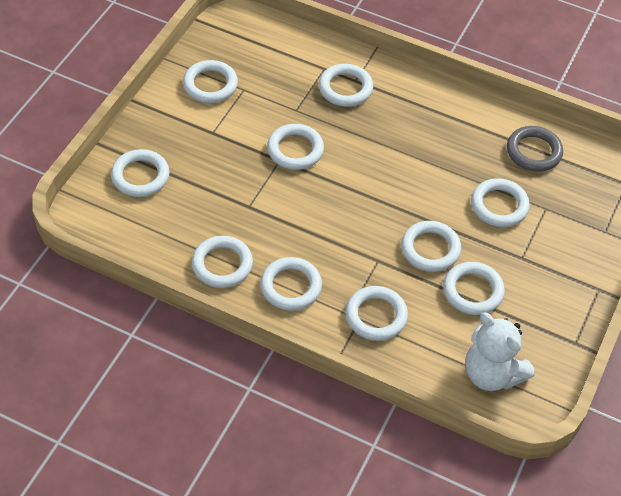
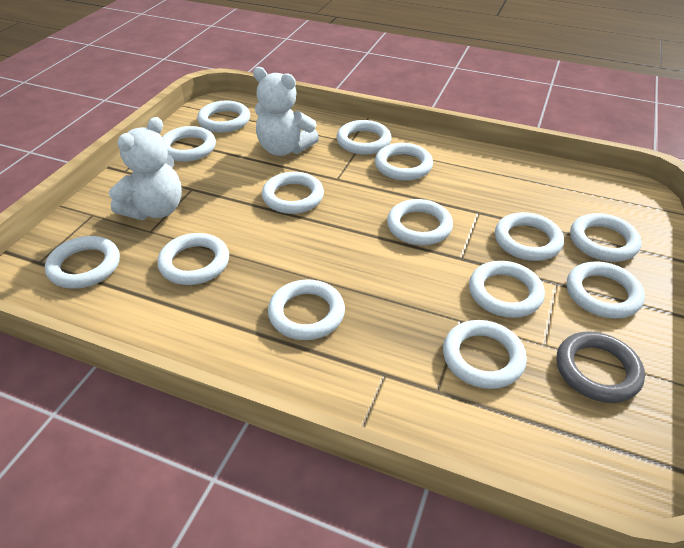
white ring: [111,149,169,197] [183,60,238,103] [192,236,253,288] [260,257,322,311] [267,124,324,170] [319,64,373,107] [345,286,408,341] [401,221,461,272] [443,262,505,315] [471,178,530,227] = 10 -> [45,236,120,289] [157,233,229,285] [163,126,216,162] [197,101,250,133] [262,172,324,214] [268,279,345,340] [336,120,392,155] [375,143,433,180] [387,199,453,245] [443,320,527,389] [469,261,545,318] [495,212,564,261] [567,261,645,319] [570,213,642,262] = 14
white teddy bear: [465,313,535,391] = 1 -> [109,117,182,220] [253,67,319,156] = 2

